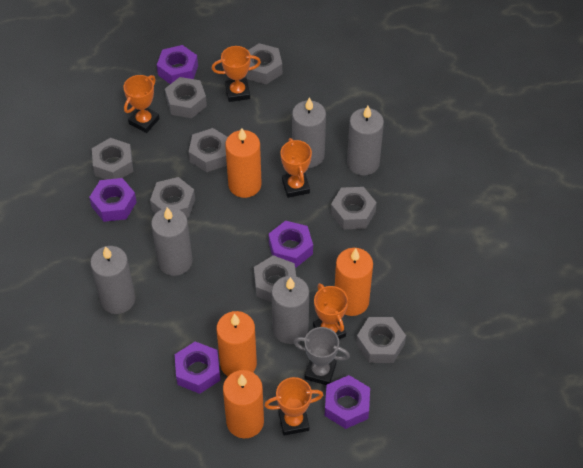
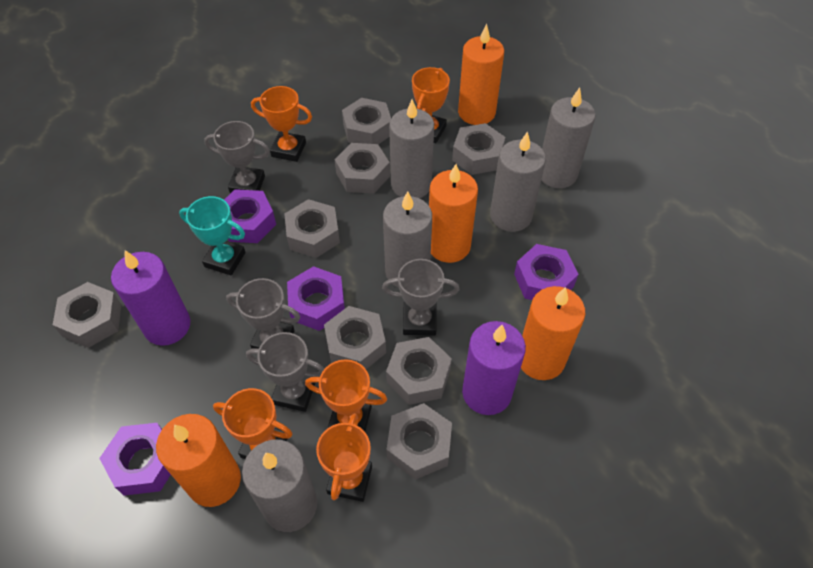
grey trophy: [293,327,350,385] = 1 -> [204,121,270,193] [226,278,300,349] [246,332,324,412] [382,259,459,335] = 4
purple candle: none = 0 -> [111,250,190,346] [462,321,526,415] = 2
purple nut: [89,178,137,222] [157,45,198,84] [175,341,220,394] [269,221,313,268] [325,375,370,429] = 5 -> [99,423,171,496] [224,189,276,243] [287,266,345,331] [514,244,578,300] = 4
turquoise trophy: none = 0 -> [179,196,245,275] = 1

